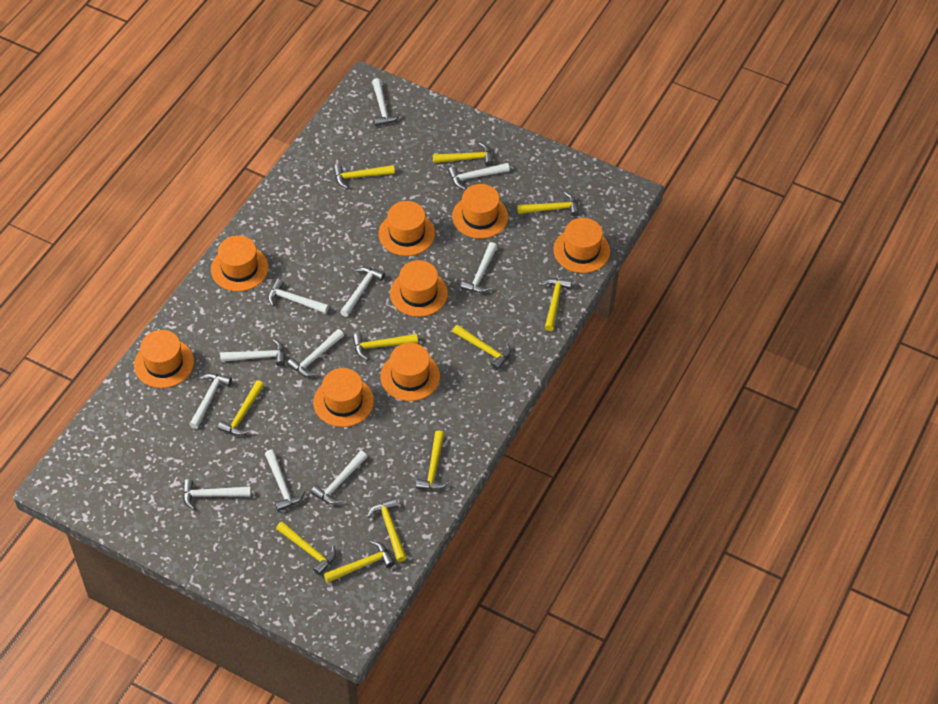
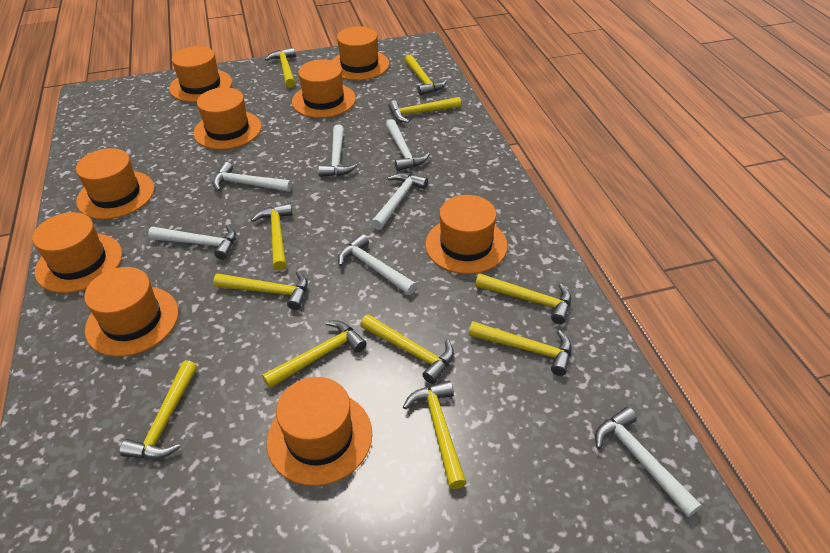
orange hat: [134,330,194,388] [211,235,268,291] [313,368,374,427] [379,201,435,256] [380,343,440,401] [390,260,448,317] [452,184,508,239] [553,218,610,273] = 8 -> [32,212,122,293] [76,148,154,219] [84,267,179,357] [169,46,232,102] [193,87,262,150] [267,377,372,486] [292,59,356,118] [332,26,389,80] [425,195,508,274] = 9
white hammer: [183,479,251,510] [189,373,232,429] [220,339,285,366] [265,449,305,511] [268,279,329,314] [287,329,344,377] [311,451,368,504] [340,267,385,317] [372,78,401,126] [448,163,510,190] [460,242,497,293] = 11 -> [148,225,236,260] [212,162,292,192] [318,125,357,177] [338,234,417,295] [371,173,428,230] [386,119,430,171] [595,407,702,517] = 7

